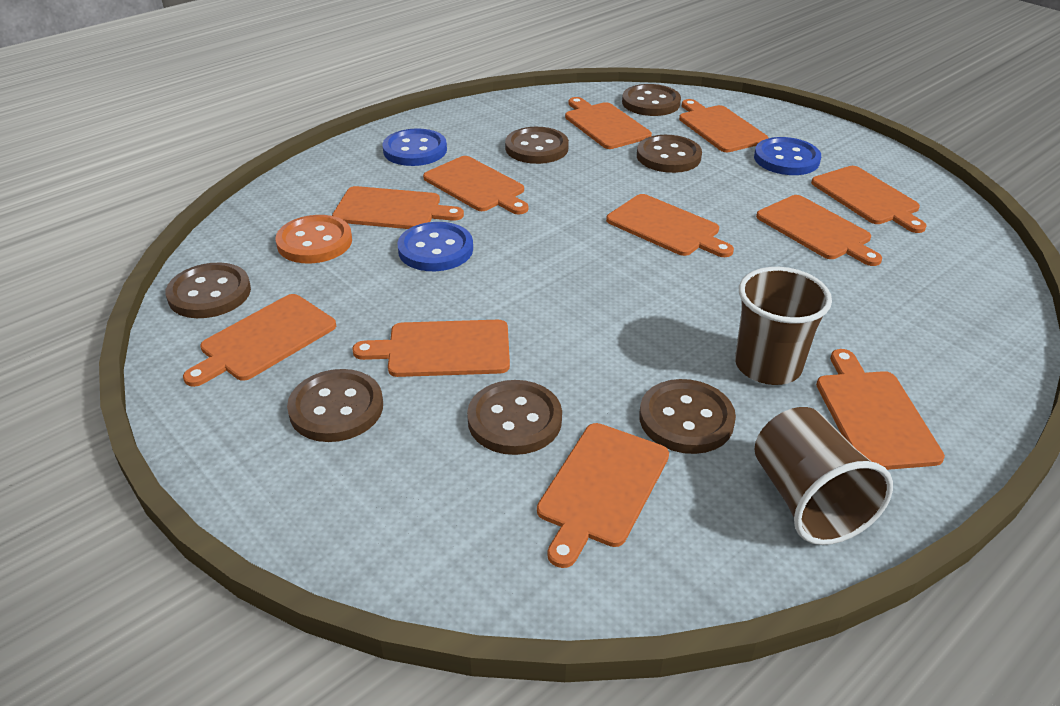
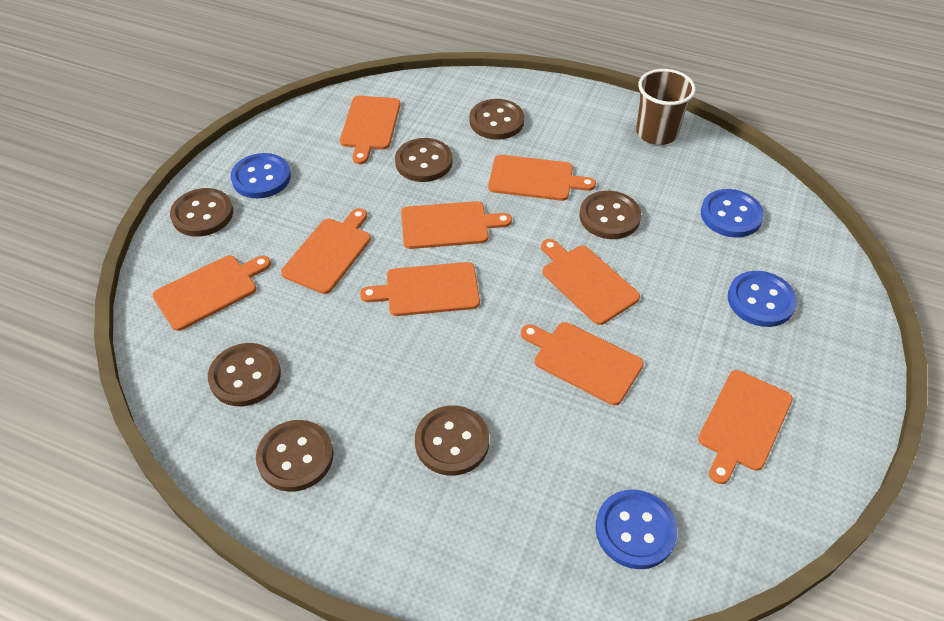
blue button: [382,128,447,166] [397,222,473,271] [754,137,821,175] = 3 -> [230,153,291,198] [595,490,677,569] [701,189,764,238] [728,271,797,327] = 4
brown cup: [735,267,832,385] [755,407,893,545] = 2 -> [636,69,696,145] = 1
orange button: [275,215,352,264] = 1 -> none = 0
orange cutting board: [183,294,336,387] [332,186,464,229] [352,320,510,377] [423,156,529,215] [537,423,669,568] [565,97,652,149] [606,194,734,257] [679,99,769,152] [756,195,882,266] [811,166,927,233] [816,349,945,470] = 11 -> [152,255,271,331] [281,208,371,294] [340,96,401,164] [360,262,480,316] [401,201,512,249] [488,155,596,201] [521,322,644,405] [541,239,640,325] [698,370,793,484] = 9

